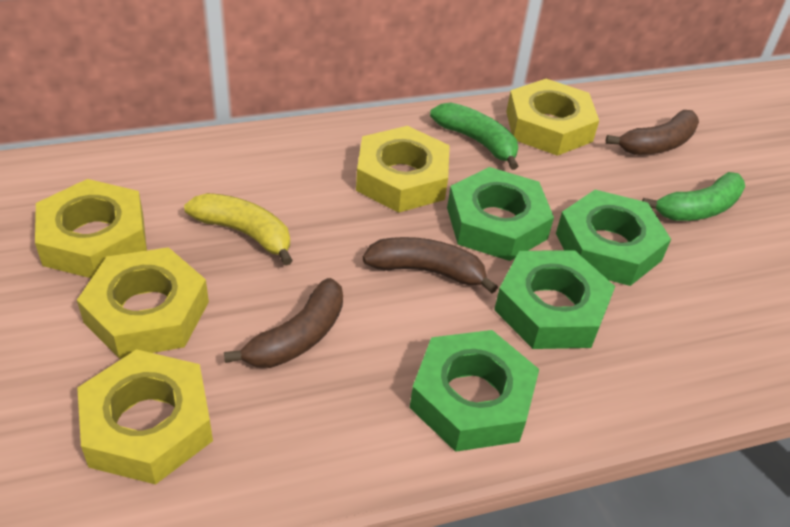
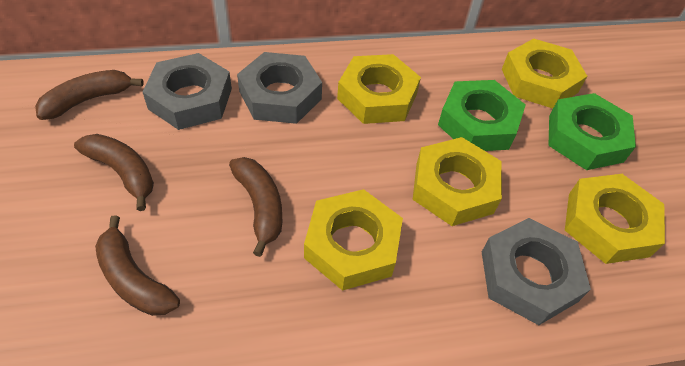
brown banana: [224,278,343,368] [363,237,498,294] [606,110,699,155] = 3 -> [35,70,144,120] [74,134,154,211] [95,215,180,316] [229,157,282,257] = 4
green banana: [430,102,518,170] [642,172,745,221] = 2 -> none = 0
green nut: [410,330,539,452] [447,167,554,261] [494,250,615,349] [556,190,671,286] = 4 -> [438,80,525,151] [548,93,636,170] = 2
grey nut: none = 0 -> [143,53,232,130] [237,52,322,124] [482,218,591,325] = 3
yellow banana: [184,193,293,266] = 1 -> none = 0

